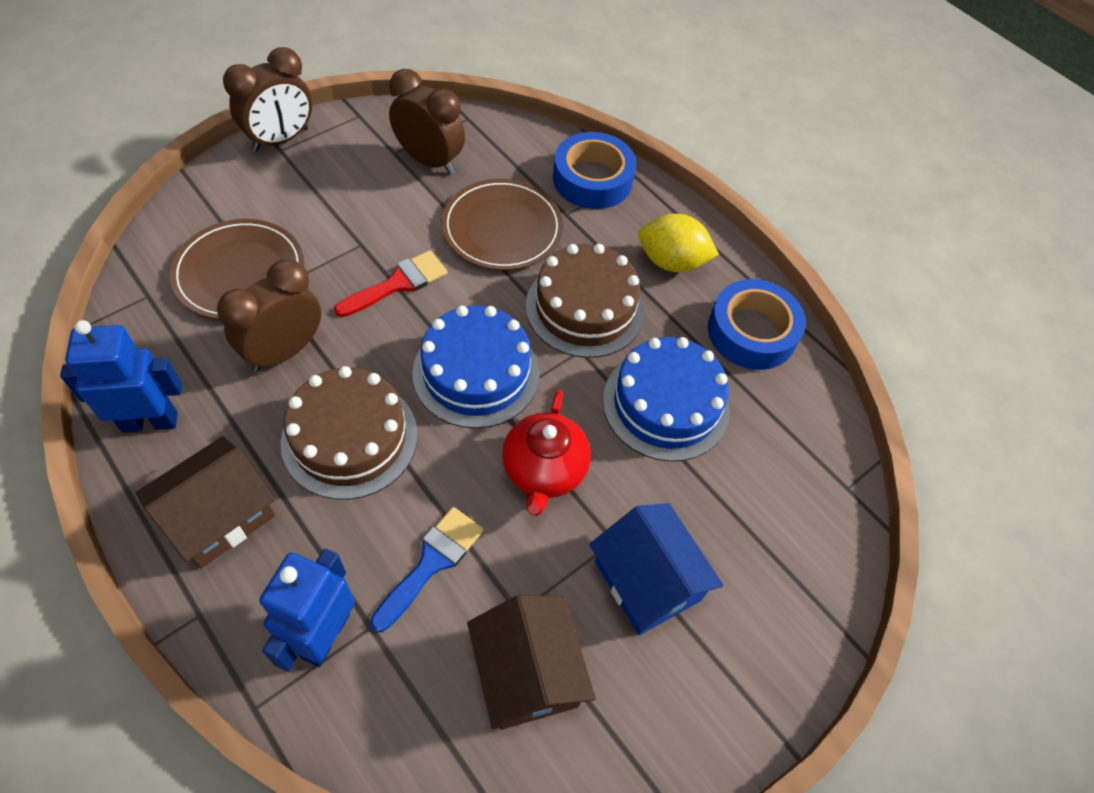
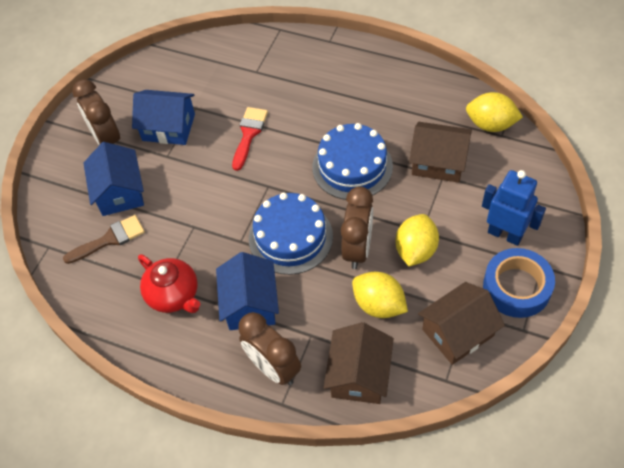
blue brush: [370,507,484,632] = 1 -> none = 0
blue house: [589,503,723,635] = 1 -> [83,142,144,216] [132,90,195,145] [216,252,279,330] = 3
blue robot: [60,320,182,433] [259,549,355,671] = 2 -> [482,170,546,246] = 1
blue tape: [553,132,636,209] [708,279,806,370] = 2 -> [483,248,555,318] = 1
brown brush: none = 0 -> [63,215,145,264] = 1
brown cake: [281,366,418,500] [526,244,645,358] = 2 -> none = 0
brown house: [136,436,275,568] [467,595,596,730] = 2 -> [324,322,394,404] [409,122,472,183] [418,282,505,365] = 3
brown plate: [170,219,304,320] [442,179,563,270] = 2 -> none = 0
yellow lemon: [638,214,719,272] = 1 -> [352,272,408,318] [395,214,439,266] [466,92,523,132] = 3

